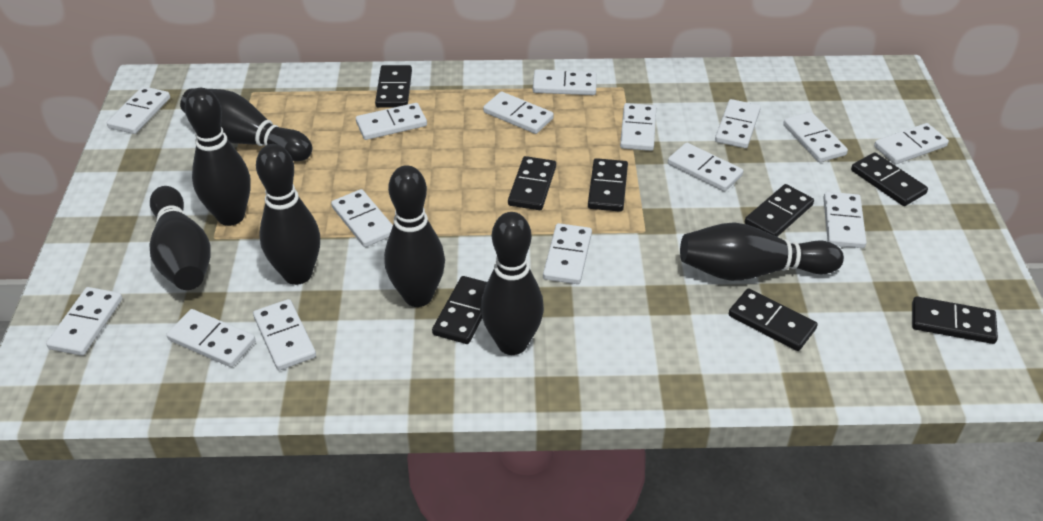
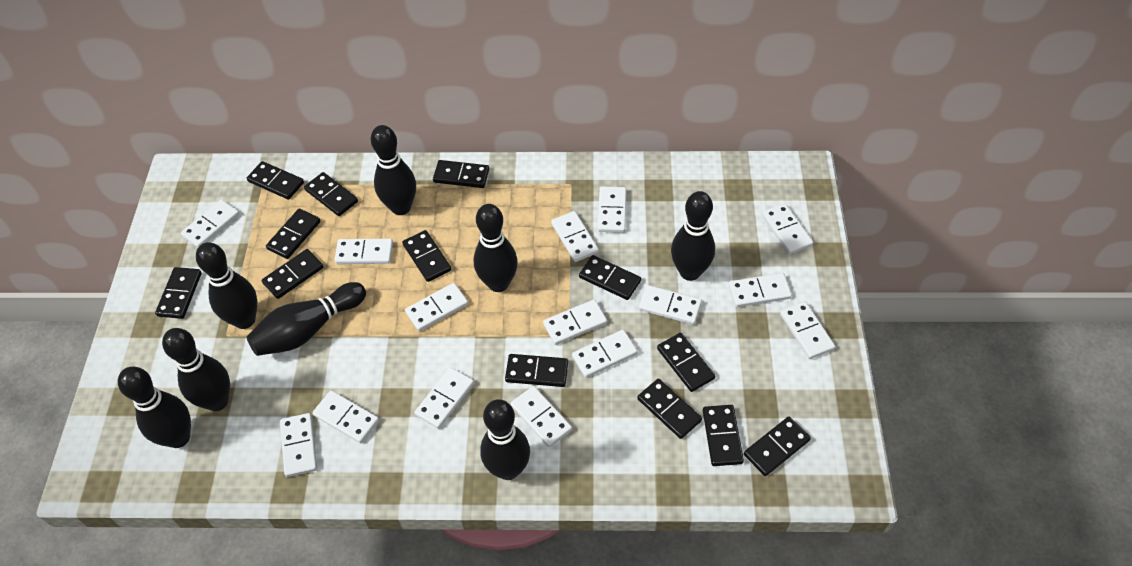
black bowling pin: [149,186,211,290] [180,88,312,161] [185,88,251,226] [256,144,320,285] [384,165,445,307] [481,212,544,355] [680,222,844,281] = 7 -> [118,367,191,448] [162,328,230,411] [196,242,257,329] [246,282,366,356] [371,125,416,215] [474,204,518,292] [480,399,530,480] [671,191,715,281] = 8
black domino: [375,65,412,108] [432,276,487,344] [508,156,556,210] [588,158,628,212] [729,288,818,351] [745,184,814,237] [851,152,928,206] [912,296,998,344] = 8 -> [155,267,202,319] [247,161,304,200] [262,249,323,299] [266,209,320,259] [304,172,358,216] [402,230,451,282] [433,160,489,188] [505,354,568,387] [579,255,641,300] [637,379,702,439] [657,333,715,392] [703,405,744,466] [744,416,811,476] = 13

